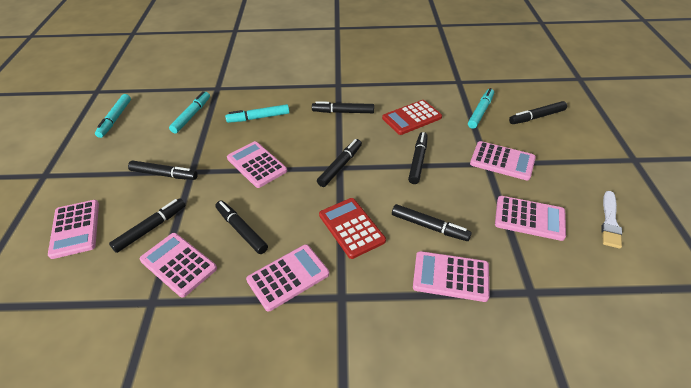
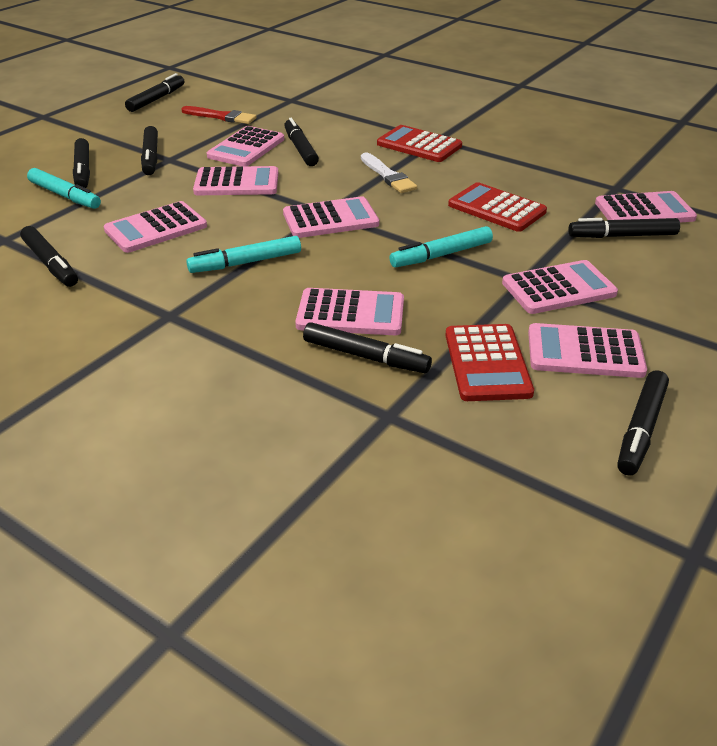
pink calculator: [48,200,99,259] [139,233,217,298] [227,141,287,188] [246,244,329,311] [413,251,489,302] [470,141,536,181] [495,196,566,241] = 7 -> [103,201,207,253] [193,166,279,195] [207,126,284,166] [283,196,379,238] [295,288,404,335] [502,260,618,314] [528,323,647,378] [595,191,697,223] = 8
red brush: none = 0 -> [181,106,257,124] = 1
red calculator: [319,198,386,259] [382,100,442,135] = 2 -> [377,125,462,162] [445,324,534,401] [448,182,547,232] = 3
turquoise marker: [95,94,131,138] [169,91,210,133] [225,104,289,123] [468,88,494,129] = 4 -> [27,168,101,209] [186,236,301,273] [389,226,493,268] = 3

